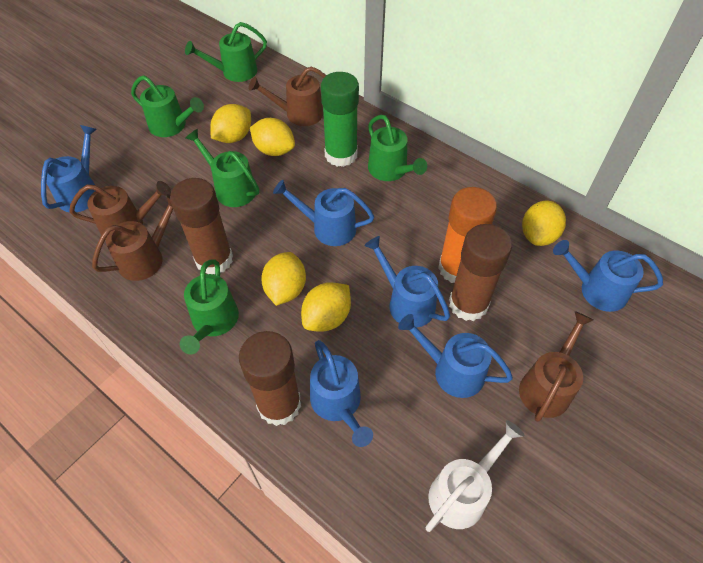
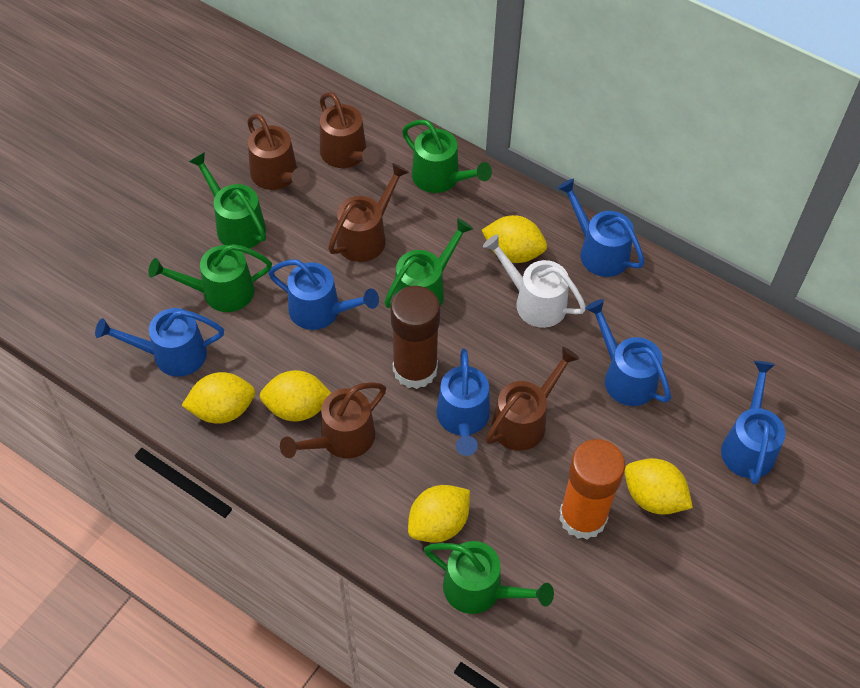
brown glue stick: [170,178,233,274] [239,331,301,426] [449,224,512,321] = 3 -> [390,286,440,389] = 1
brown watering can: [69,181,171,240] [92,194,173,281] [248,66,327,126] [519,311,594,422] = 4 -> [247,114,310,190] [280,382,386,458] [320,92,380,168] [328,163,409,262] [486,347,579,451] = 5
green glue stick: [321,72,359,167] = 1 -> none = 0

